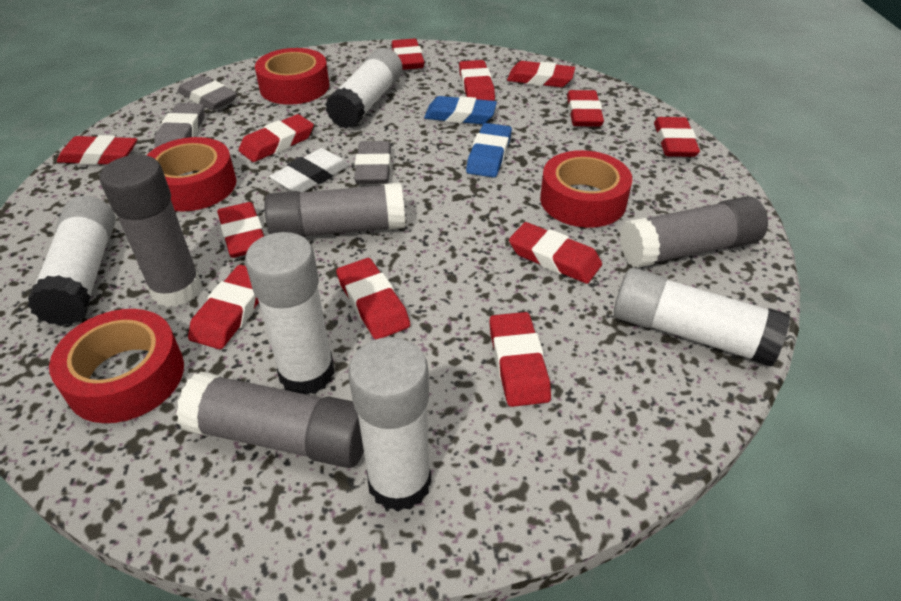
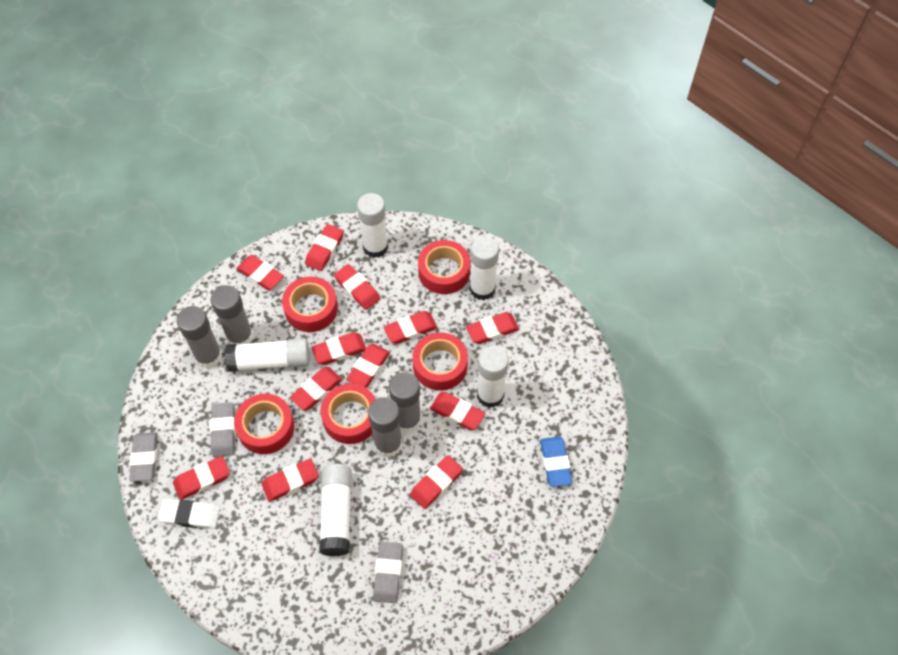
blue eraser: [424,96,497,124] [466,123,512,178] = 2 -> [540,436,572,487] = 1
red tape: [49,309,184,423] [147,137,236,211] [255,48,329,105] [540,150,632,228] = 4 -> [234,394,295,454] [282,276,338,332] [321,384,376,444] [412,332,468,391] [418,240,471,294] = 5

